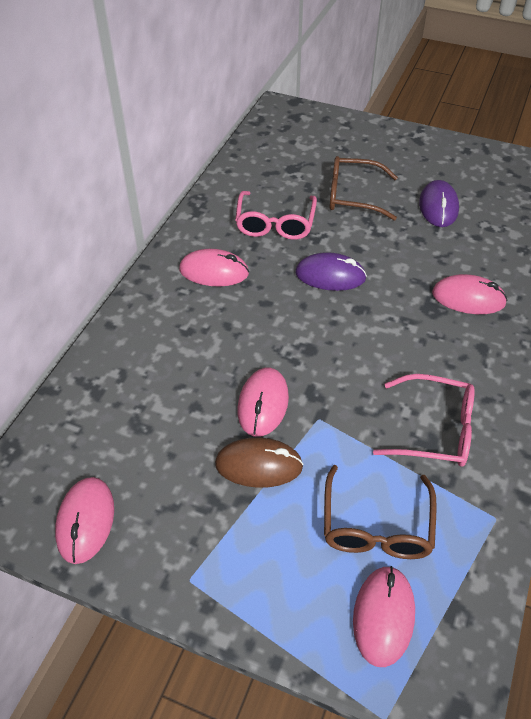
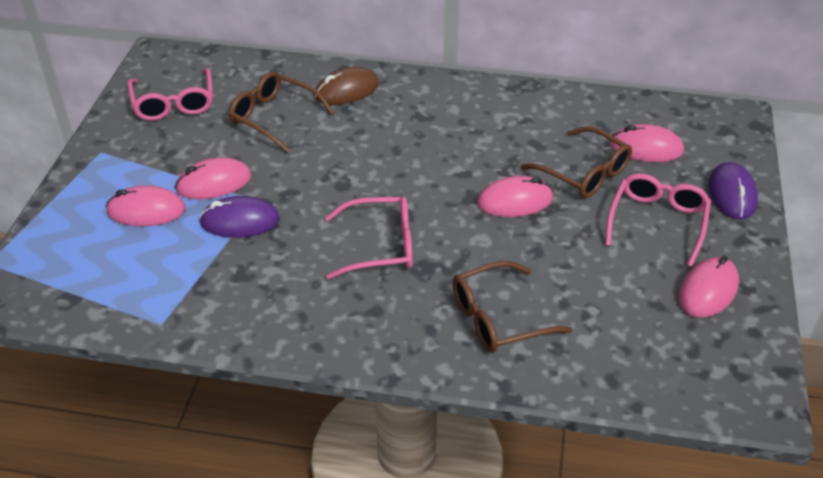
brown glasses: [324,465,437,559] [330,156,398,220] = 2 -> [229,71,334,152] [453,261,573,353] [521,126,632,198] = 3
pink glasses: [235,191,317,240] [373,374,475,467] = 2 -> [128,68,213,121] [325,196,413,279] [605,173,711,267] = 3

